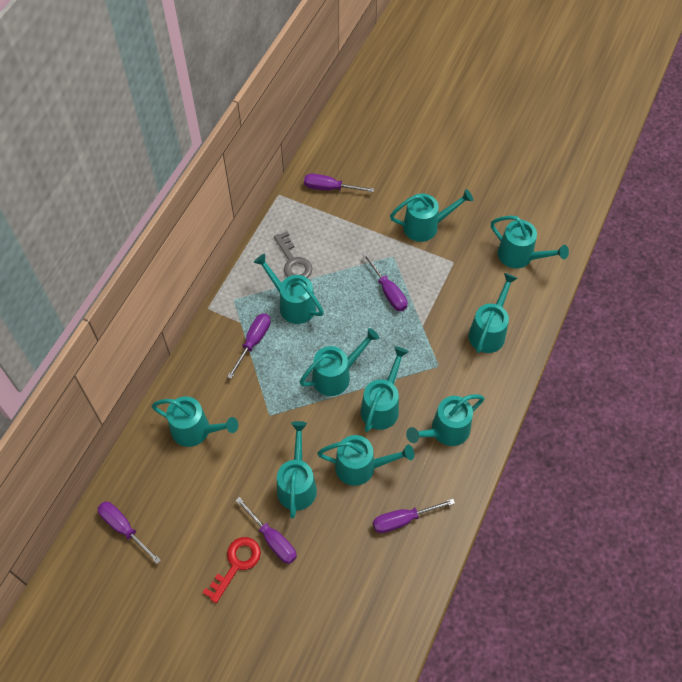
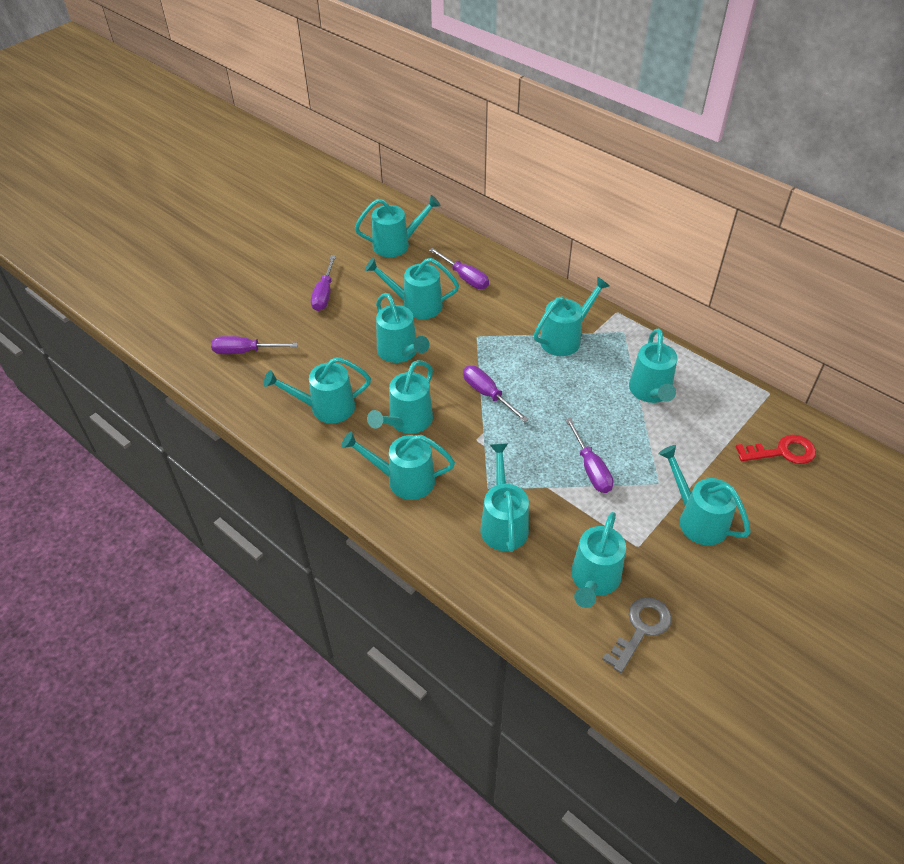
purple screwdriver: [98,501,161,564] [227,313,271,379] [235,497,297,564] [304,173,374,192] [362,252,407,311] [373,499,455,533] = 6 -> [211,336,298,354] [311,255,336,311] [429,248,489,289] [463,366,529,422] [565,418,613,493] = 5
turquoise watering can: [152,396,238,447] [254,254,324,324] [277,421,317,519] [299,328,379,396] [317,435,414,486] [360,346,409,432] [390,189,473,242] [406,394,484,446] [468,273,518,353] [491,216,569,268] = 10 -> [263,357,371,423] [341,431,455,500] [355,195,441,257] [365,258,459,319] [367,360,433,434] [376,293,429,363] [481,443,529,552] [534,276,610,356] [571,512,626,608] [629,329,677,403] [658,445,751,545] = 11

